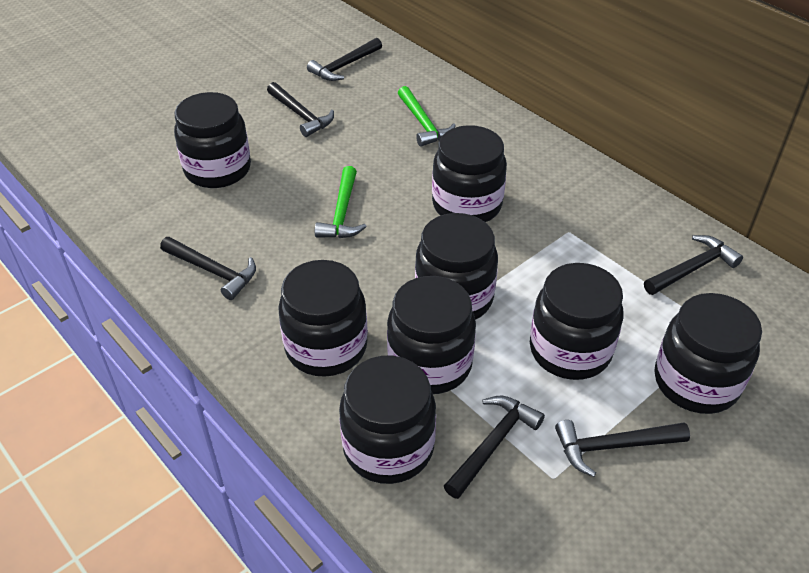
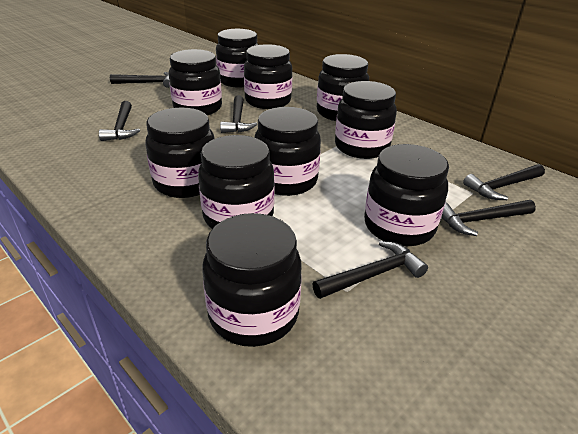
black jar: [174,92,251,188] [278,260,368,377] [339,356,436,484] [387,276,476,394] [415,213,498,320] [432,125,507,222] [530,263,623,380] [655,293,762,414] = 8 -> [145,108,215,198] [169,49,222,115] [198,135,274,229] [202,213,302,347] [216,29,259,87] [244,44,292,109] [254,107,321,196] [317,54,369,121] [335,81,397,159] [364,144,449,246] = 10
green hammer: [315,166,367,238] [398,86,456,147] = 2 -> none = 0

